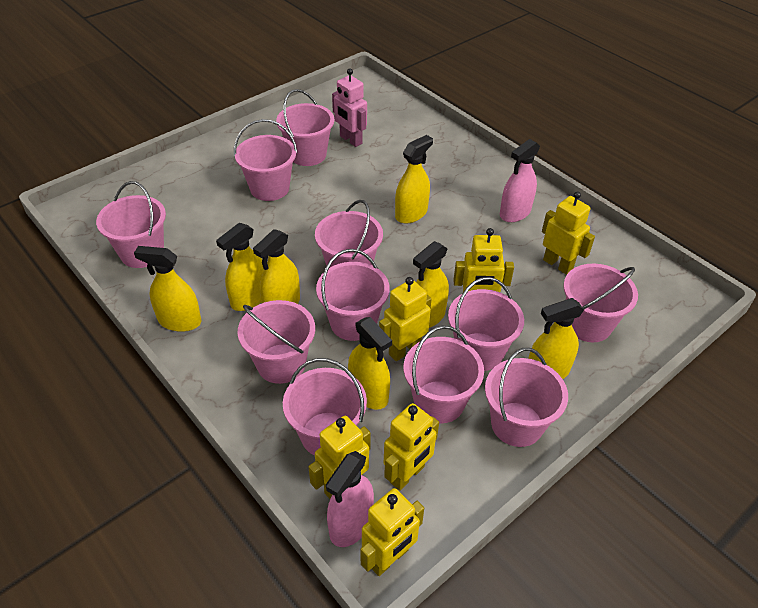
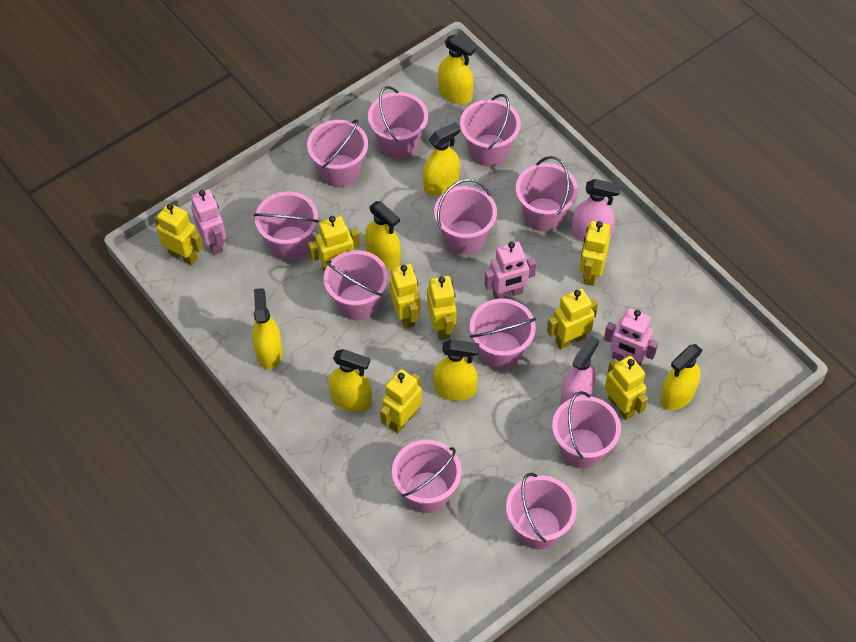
pink robot: [332,69,367,147] = 1 -> [191,189,226,255] [485,241,536,299] [604,308,658,366] = 3
yellow robot: [309,416,371,499] [361,488,424,576] [379,277,431,361] [384,403,439,491] [453,228,514,292] [542,191,595,275] = 6 -> [154,203,203,265] [308,216,360,272] [380,369,422,433] [389,264,421,329] [427,276,457,340] [547,288,598,349] [579,221,611,286] [605,356,648,420] = 8

